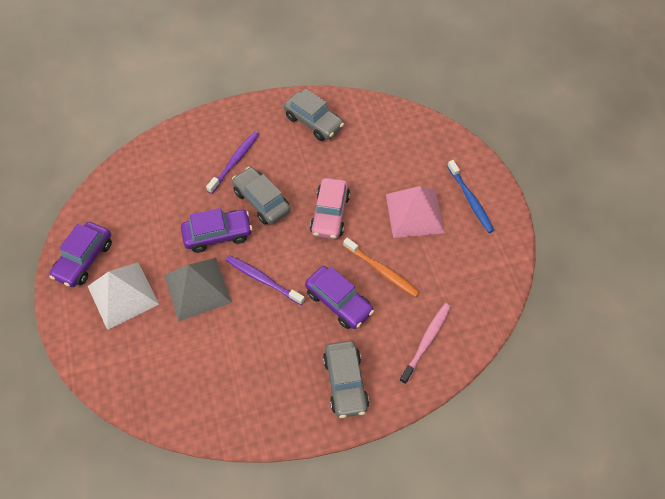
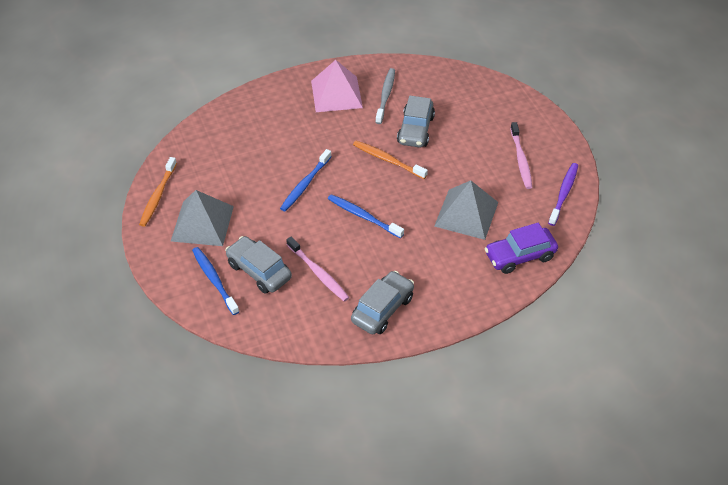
blue toothbrush: [447,160,494,233] = 1 -> [192,247,239,315] [280,149,332,211] [328,194,404,238] = 3
grey pyramid: [164,258,232,321] = 1 -> [171,190,234,246] [434,180,498,240] = 2
grey toothbrush: none = 0 -> [375,68,395,124] = 1
orange toothbrush: [343,238,419,297] = 1 -> [139,157,177,227] [353,141,428,179] = 2
pink car: [310,178,350,239] = 1 -> none = 0
pink toothbrush: [399,303,451,384] = 1 -> [286,237,349,302] [510,122,532,189] = 2
purple car: [49,222,112,287] [181,208,252,253] [305,266,374,329] = 3 -> [485,223,558,274] = 1
purple toothbrush: [206,131,259,194] [226,255,305,305] = 2 -> [548,163,578,226] = 1
white pyramid: [88,262,159,330] = 1 -> none = 0

